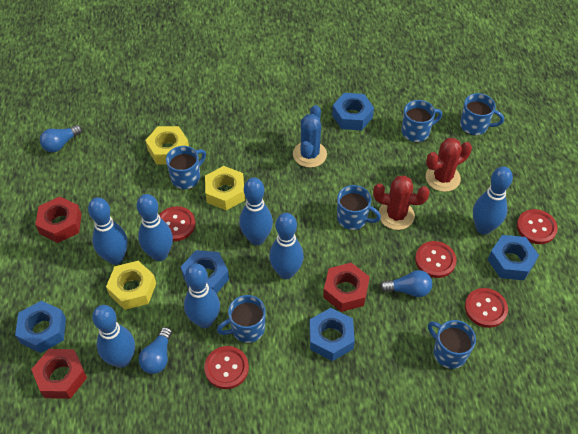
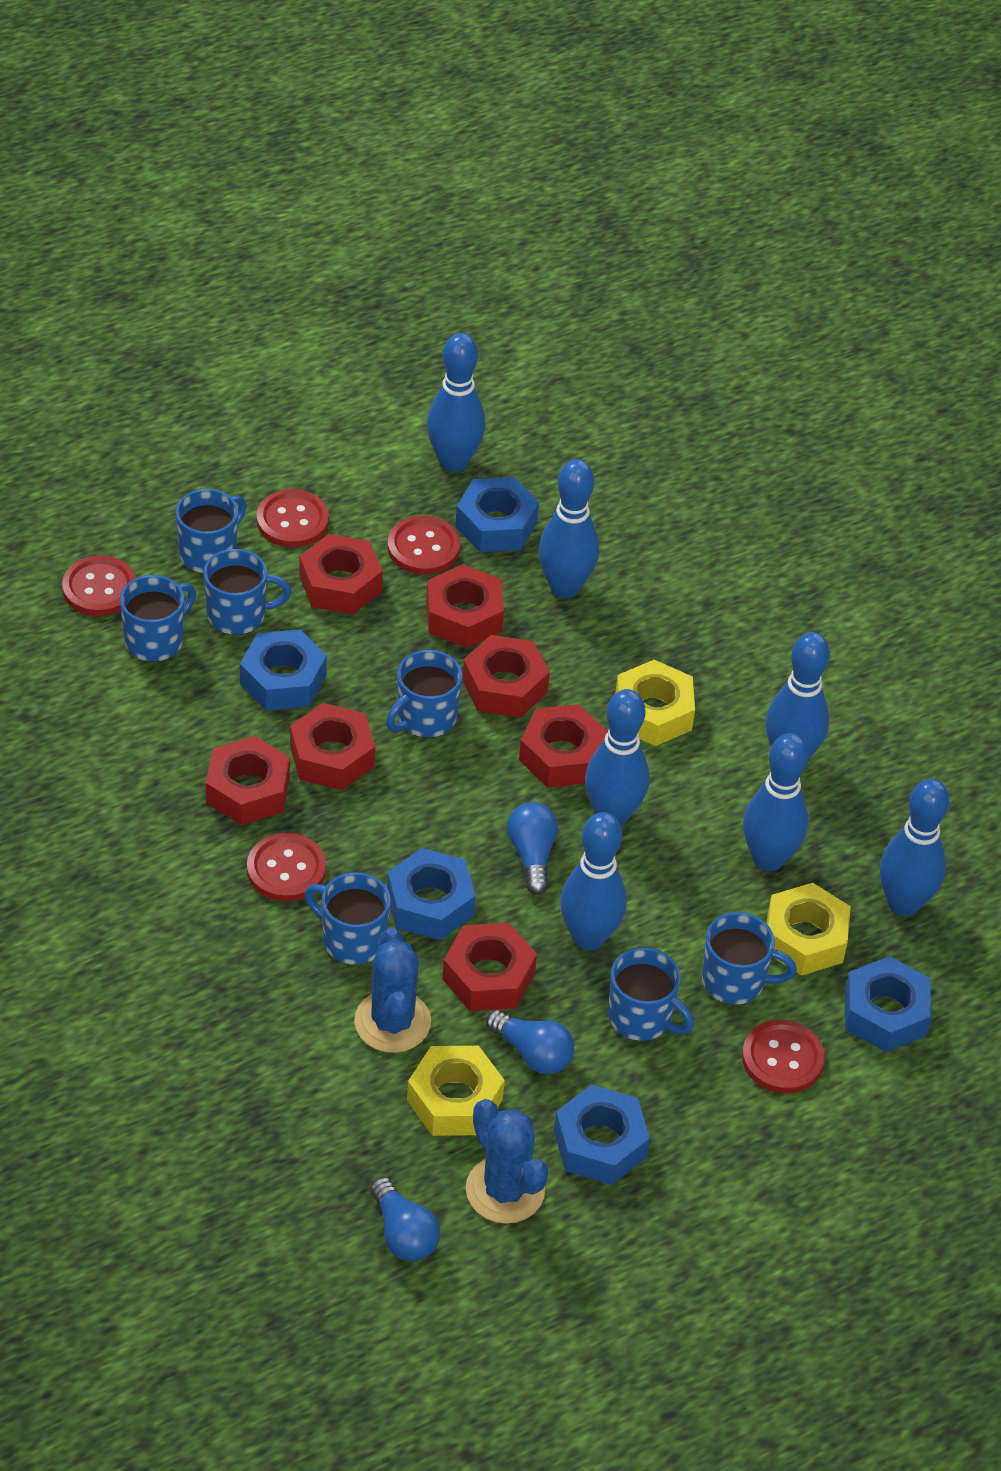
blue cactus: [293,105,327,168] = 1 -> [354,928,431,1053] [466,1099,548,1224] = 2
blue mug: [166,146,206,189] [217,295,266,343] [337,185,381,230] [402,100,442,142] [428,320,476,369] [460,93,504,135] = 6 -> [120,575,196,662] [176,489,246,574] [203,549,291,635] [305,872,391,965] [386,650,462,738] [608,947,694,1041] [702,912,797,1005] = 7
red cactus: [373,175,430,230] [426,138,472,192] = 2 -> none = 0
red nut: [31,349,87,399] [35,196,82,243] [323,263,370,312] = 3 -> [206,736,290,825] [290,703,375,790] [299,534,383,614] [426,564,504,648] [442,923,537,1011] [462,635,550,718] [519,704,608,788] = 7

